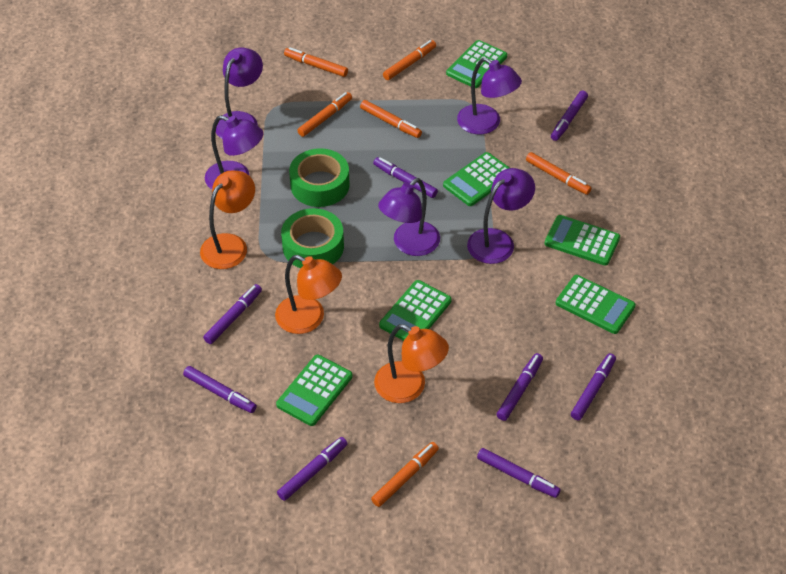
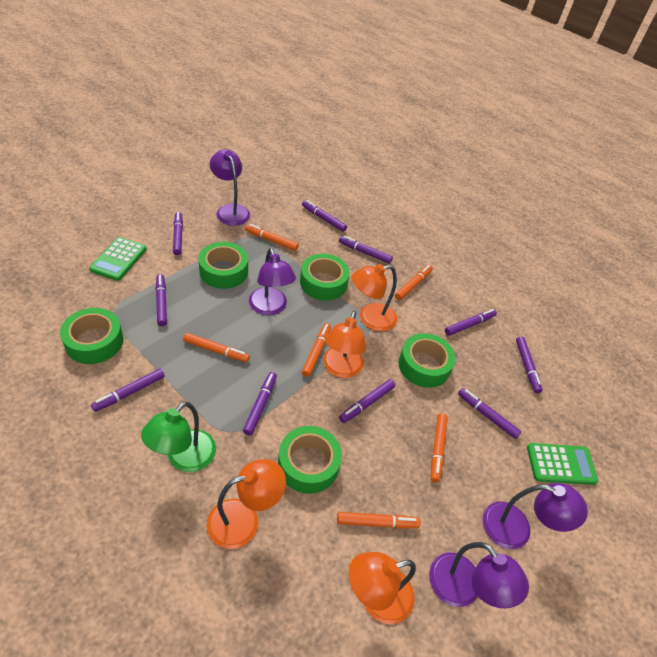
green calculator: [276,355,353,426] [379,280,452,341] [443,152,510,206] [446,40,507,88] [544,215,620,266] [556,275,636,334] = 6 -> [89,237,147,281] [527,443,598,485] = 2
green lamp: none = 0 -> [141,401,216,472] = 1
green tape: [281,208,344,268] [289,148,350,207] = 2 -> [60,308,123,364] [198,242,248,289] [278,426,342,494] [300,254,350,301] [398,333,456,388] = 5
orange lamp: [200,170,255,269] [275,255,342,334] [374,324,449,403] = 3 -> [207,459,286,549] [323,311,366,378] [349,552,416,624] [352,264,397,332] = 4
purple lamp: [205,115,263,190] [216,48,263,139] [378,178,440,256] [457,58,522,134] [467,168,535,264] = 5 -> [210,149,250,226] [249,248,296,315] [429,542,529,608] [483,483,588,549] = 4
purple marker: [183,366,257,413] [203,284,262,344] [277,437,348,501] [373,157,438,198] [477,448,560,498] [496,353,543,421] [551,91,588,141] [571,353,616,420] = 8 -> [91,369,165,412] [155,274,167,326] [173,212,183,255] [243,372,277,436] [302,200,347,232] [339,236,393,264] [339,379,395,423] [445,309,497,336] [458,388,521,439] [516,336,543,393] = 10

